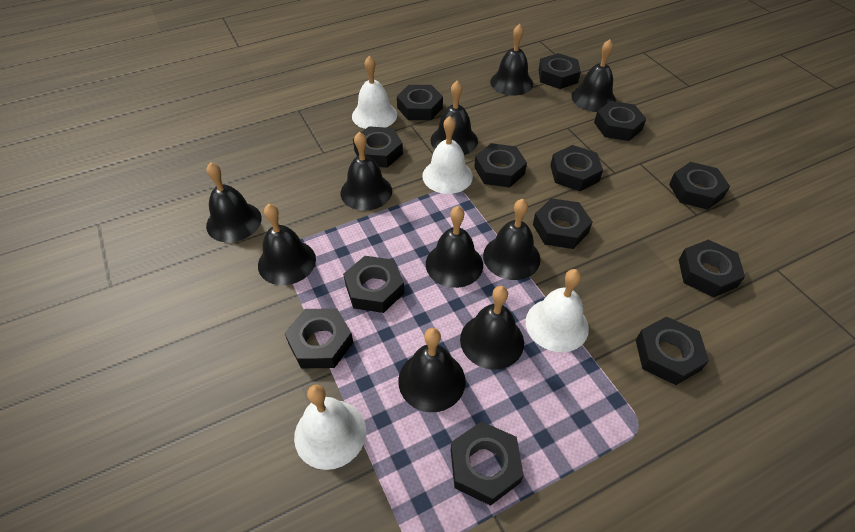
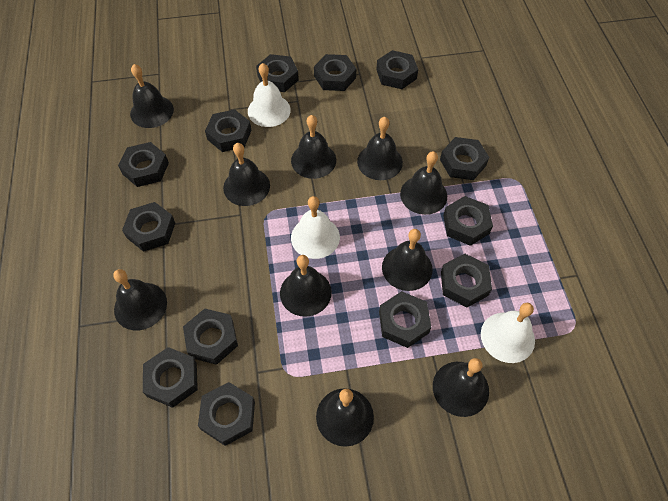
white bell: [294,384,366,470] [352,56,397,129] [422,116,473,194] [526,269,589,352] = 4 -> [248,63,291,127] [291,196,340,259] [481,303,535,363] = 3

